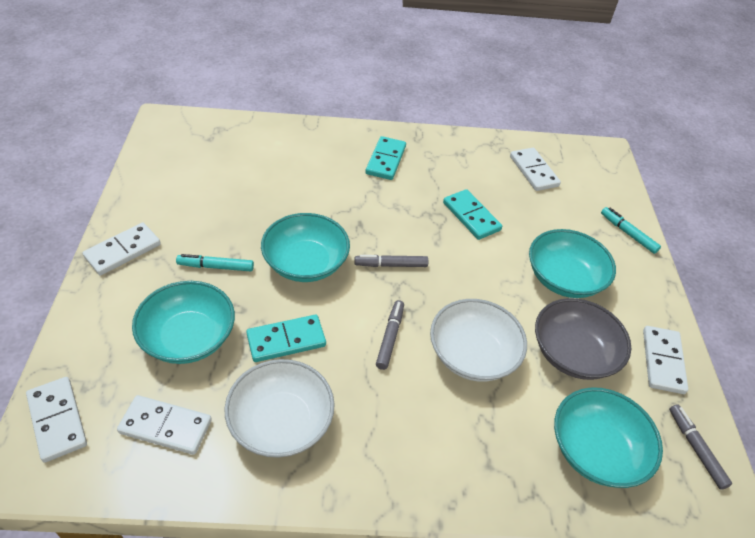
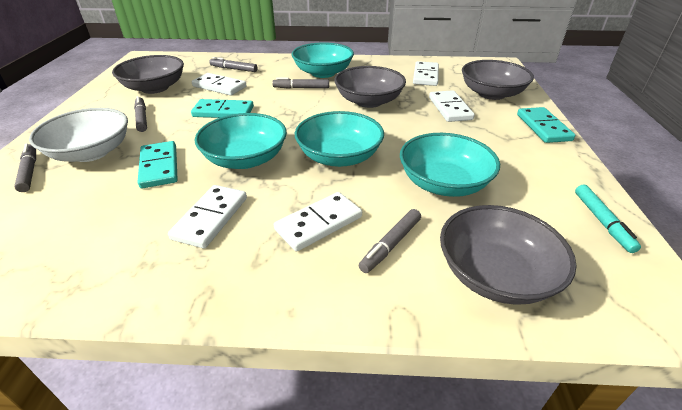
grey bowl: [535,298,631,380] = 1 -> [112,55,184,94] [334,66,406,108] [440,205,576,305] [462,60,534,100] = 4
grey marker: [354,255,428,267] [376,300,404,370] [669,404,732,490] = 3 -> [14,144,36,192] [134,96,147,132] [210,57,257,72] [272,78,329,89] [359,209,421,273] = 5
turquoise marker: [176,254,254,271] [601,207,661,254] = 2 -> [575,184,641,253] = 1
white bowl: [225,359,335,458] [430,299,527,382] = 2 -> [29,108,128,162] = 1

